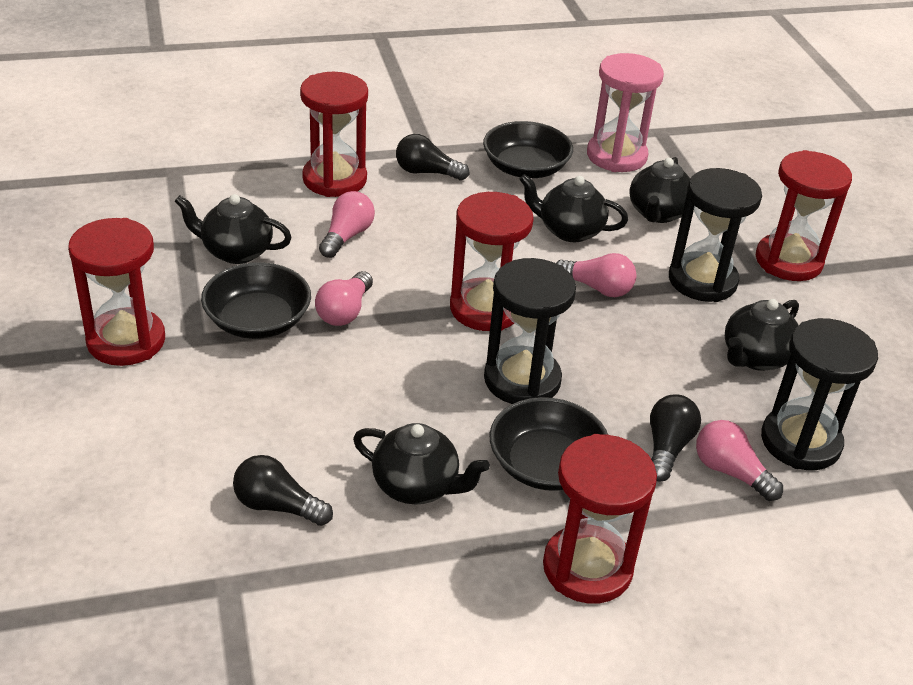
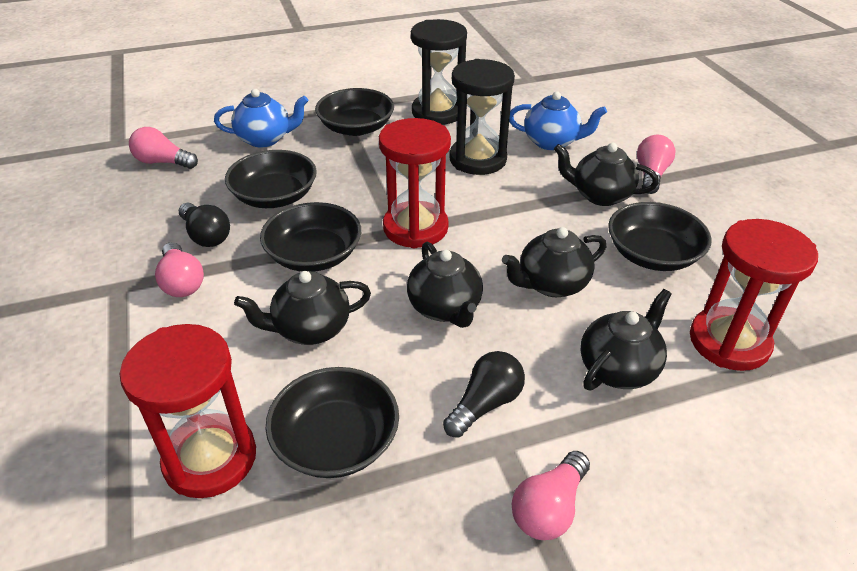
black bowl: [201,262,311,339] [483,121,573,178] [490,397,608,491] = 3 -> [225,150,317,208] [260,202,361,272] [265,367,399,478] [315,88,394,136] [608,202,712,271] = 5
black hourglass: [484,258,576,404] [669,168,762,302] [761,318,878,470] = 3 -> [411,19,467,125] [449,59,515,175] = 2
black light bulb: [233,455,333,526] [396,134,469,180] [650,394,701,482] = 3 -> [179,203,230,247] [443,351,525,438] = 2
blue teapot: none = 0 -> [214,89,308,147] [509,91,607,150] = 2
pink hourglass: [587,53,664,172] = 1 -> none = 0
red hourglass: [68,218,165,366] [300,72,368,197] [450,192,534,331] [543,434,657,604] [756,150,852,281] = 5 -> [120,324,256,498] [379,118,451,248] [690,219,818,371] = 3

